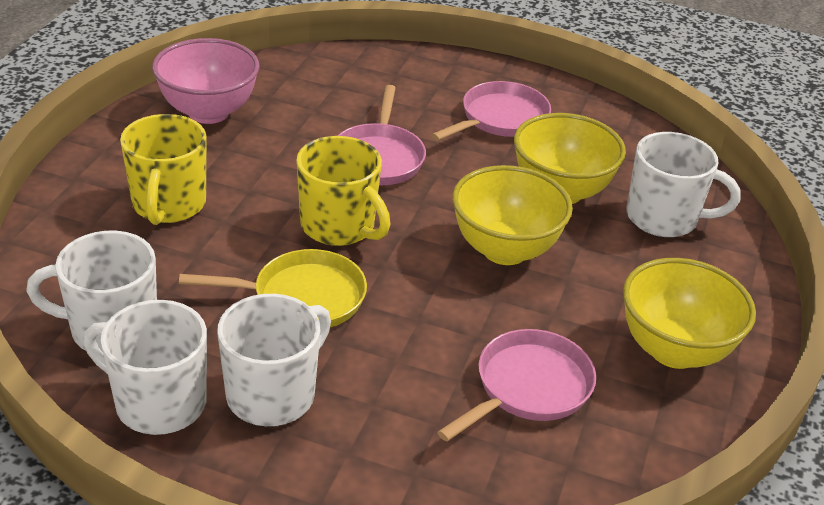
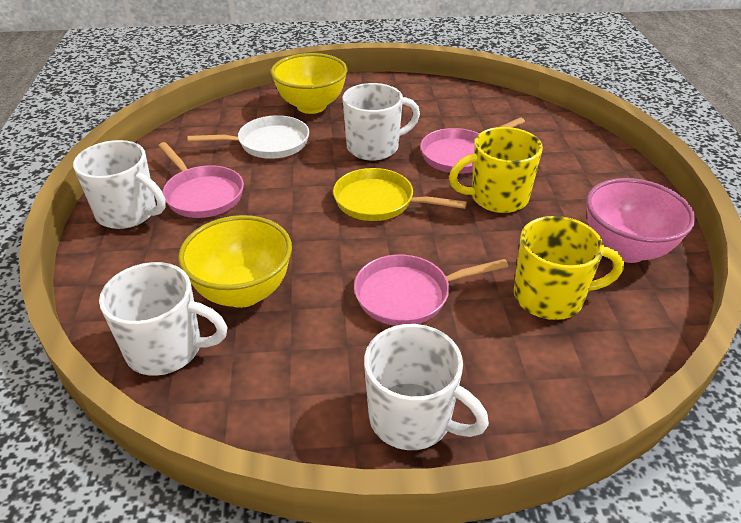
white pan: none = 0 -> [187,115,309,159] = 1
yellow bowl: [452,165,573,265] [514,113,626,204] [623,258,756,369] = 3 -> [178,215,292,308] [271,53,348,114] = 2

